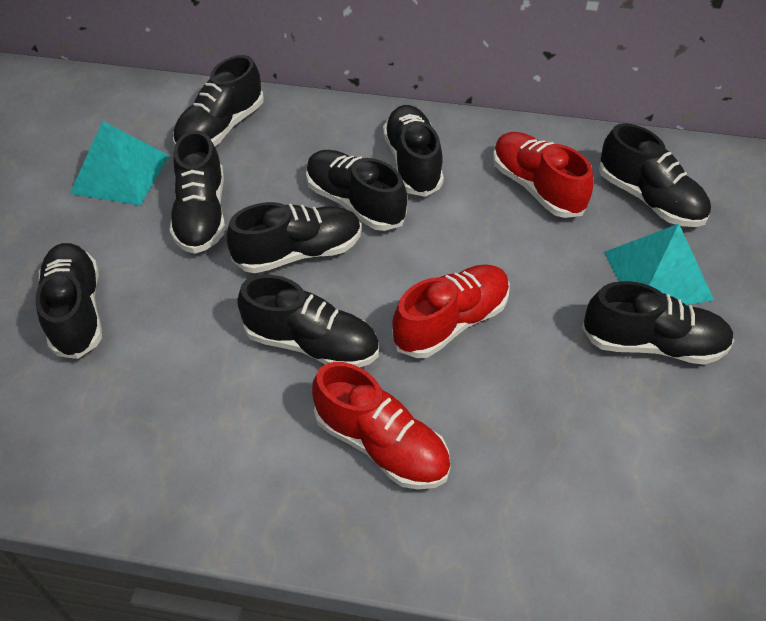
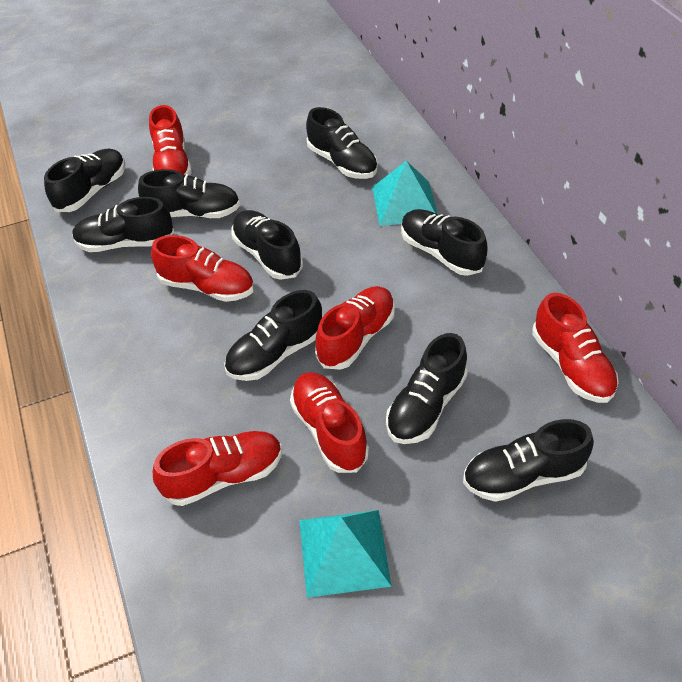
red shoe: [312,362,451,489] [392,264,510,358] [493,132,594,218] = 3 -> [149,105,192,176] [151,235,254,302] [153,431,282,506] [290,372,369,473] [315,286,395,370] [532,293,619,403] = 6

